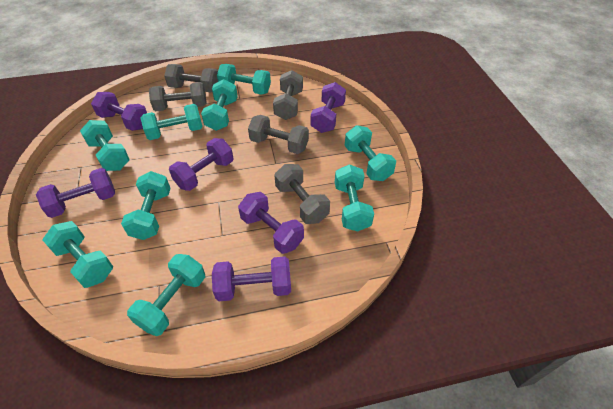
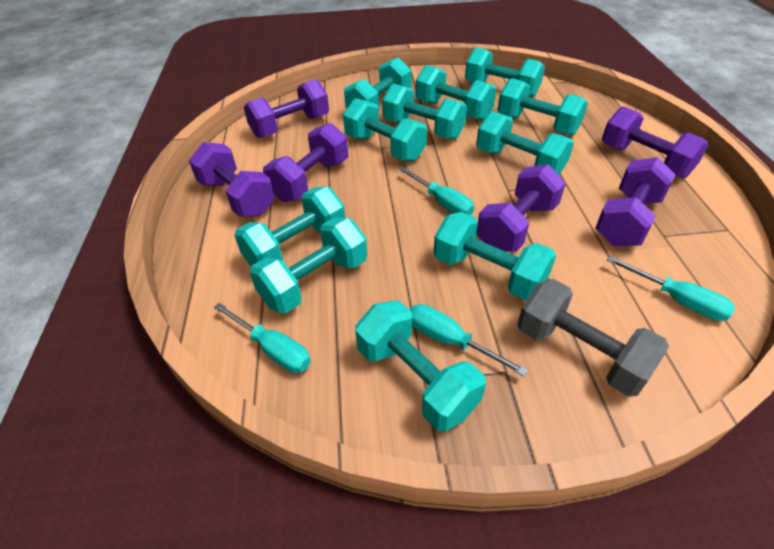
grey dumbbell: [149,82,207,111] [164,64,218,92] [248,115,309,154] [273,70,303,120] [274,164,330,224] = 5 -> [518,279,669,397] = 1
turquoise dumbbell: [42,221,113,288] [80,120,130,171] [121,171,171,240] [127,254,205,336] [141,104,203,140] [201,79,238,131] [217,64,271,95] [335,164,374,232] [345,125,396,181] = 9 -> [234,187,345,266] [250,217,367,313] [343,98,427,161] [344,57,412,112] [355,300,486,431] [382,83,467,139] [415,65,496,120] [434,212,556,301] [465,47,545,97] [476,111,574,175] [498,78,588,135] = 11
turquoise screwdriver: none = 0 -> [214,303,311,373] [399,167,474,215] [410,304,528,376] [607,256,735,321] = 4

